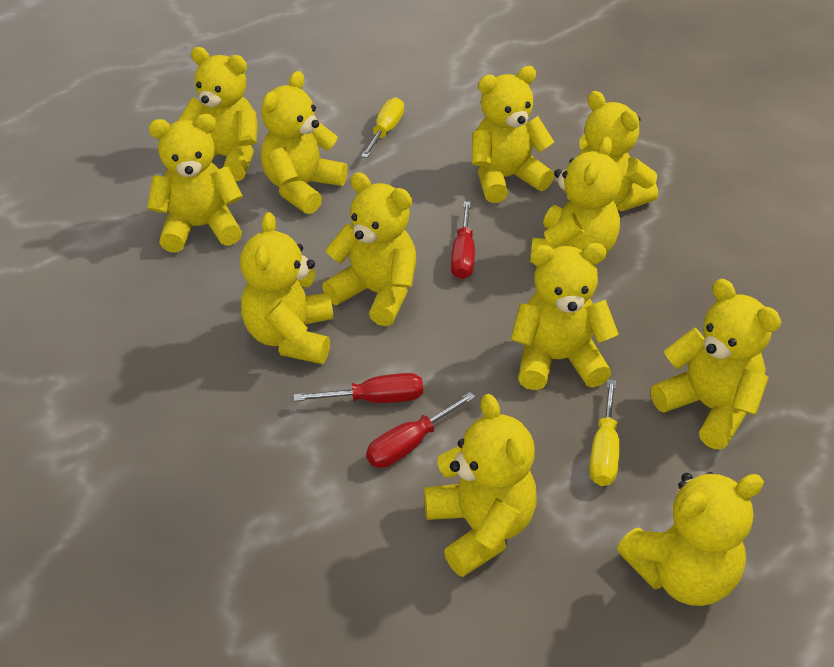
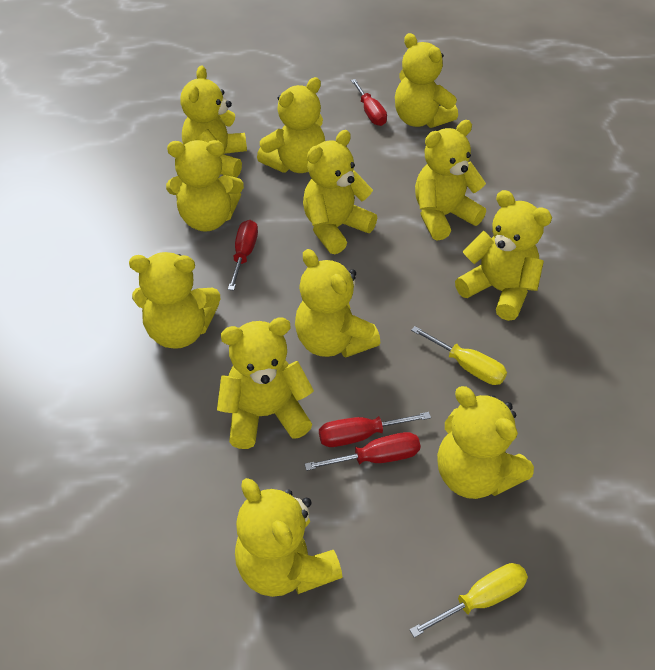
red screwdriver: [294,373,423,403] [366,392,476,468] [451,201,475,279] = 3 -> [228,220,258,290] [305,432,420,471] [319,412,431,447] [351,79,387,126] = 4

